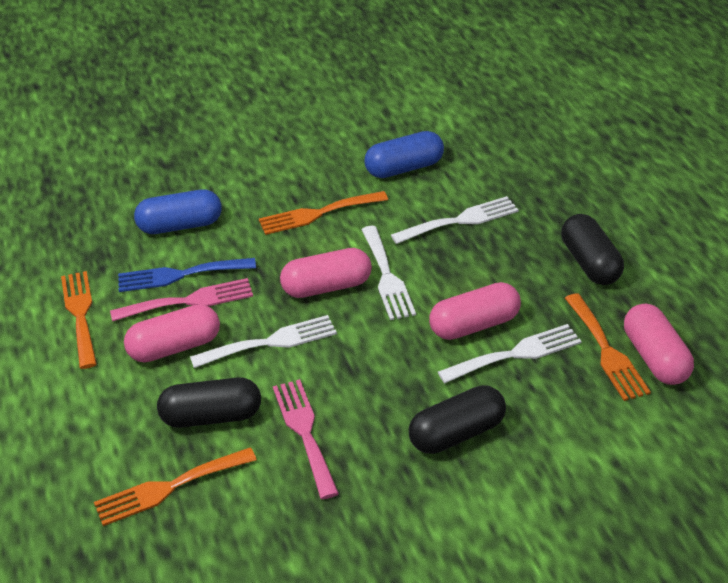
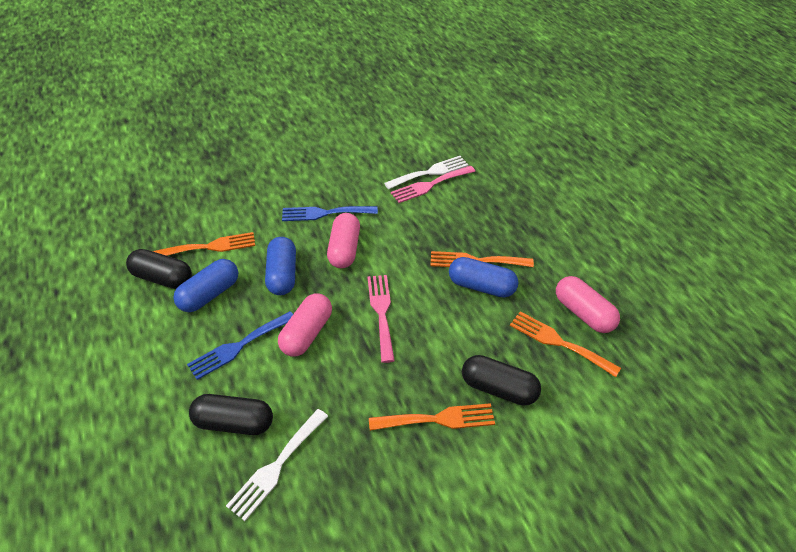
blue capsule: [134,189,222,234] [364,131,444,178] = 2 -> [174,259,238,312] [265,237,296,295] [449,257,519,298] = 3
blue fork: [118,258,256,292] = 1 -> [187,311,293,380] [282,206,378,221] = 2
pink capsule: [124,304,220,362] [280,248,372,298] [429,282,521,340] [624,303,694,385] = 4 -> [278,294,332,357] [327,213,360,268] [556,276,620,333] = 3
white fork: [190,315,337,368] [361,226,416,320] [391,196,519,244] [438,324,582,384] = 4 -> [226,409,328,521] [384,156,469,189] = 2

